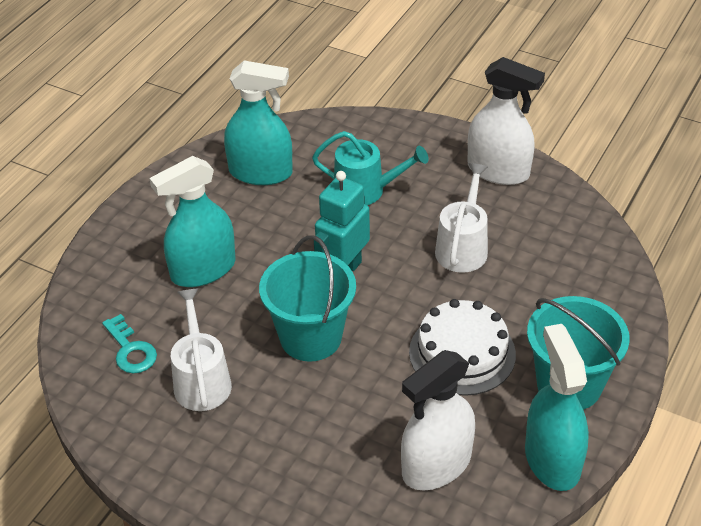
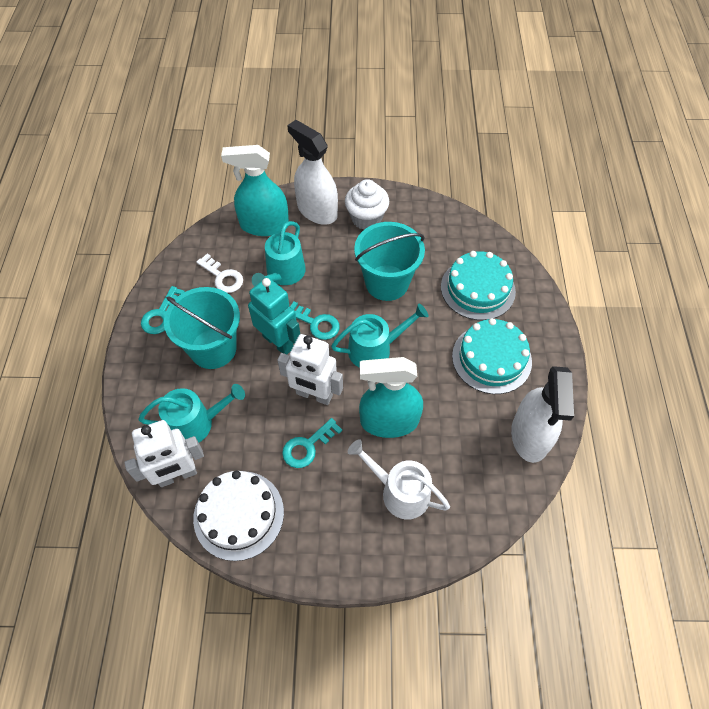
turquoise cake: none = 0 -> [441,251,516,320] [452,318,532,394] = 2
turquoise key: [102,314,157,373] = 1 -> [141,286,185,334] [282,418,342,468] [290,301,340,340] = 3
turquoise spray bottle: [149,156,236,287] [224,60,293,185] [525,324,589,491] = 3 -> [221,145,289,236] [359,357,423,438] = 2
turquoise watering can: [312,131,429,205] = 1 -> [139,384,245,442] [252,221,306,286] [331,304,428,368] = 3
white cupcake: none = 0 -> [345,179,389,230] = 1
white key: none = 0 -> [196,253,243,293] = 1
white robot: none = 0 -> [124,420,204,487] [277,334,343,405] = 2
white watering can: [171,289,232,411] [435,163,488,273] = 2 -> [348,439,450,520] = 1

